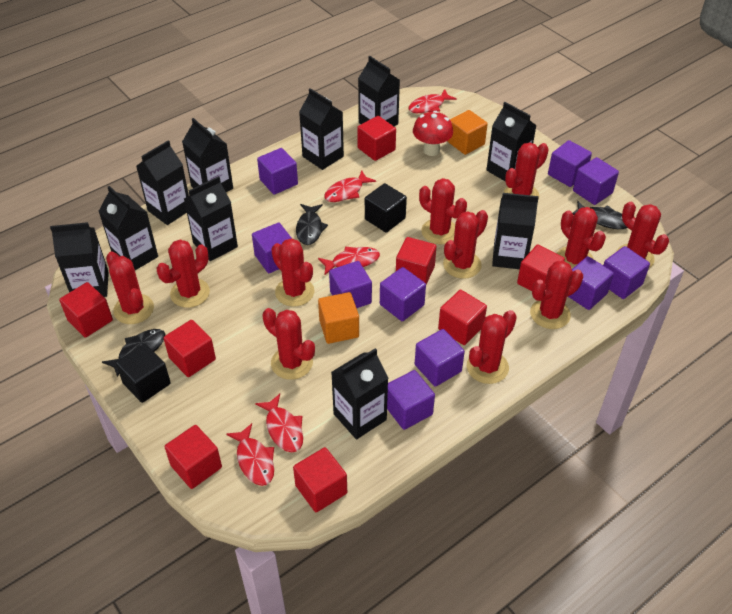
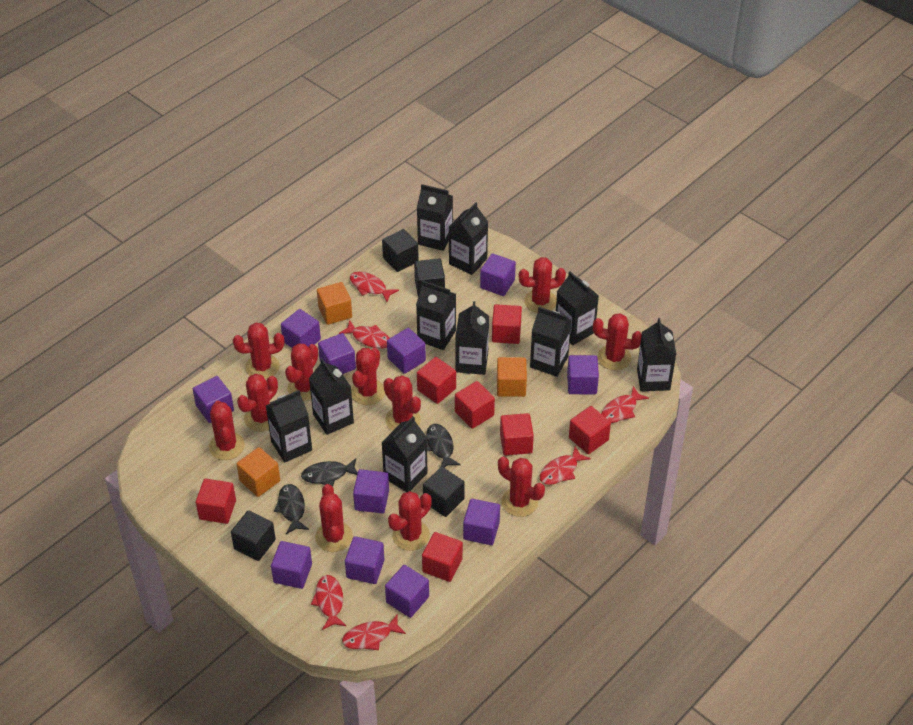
black cube: [116,344,171,403] [365,183,407,233] = 2 -> [231,510,276,561] [382,229,419,272] [414,258,445,297] [423,467,465,517] = 4
orange cube: [318,292,359,344] [447,110,488,155] = 2 -> [236,447,280,497] [317,282,352,325] [497,357,527,397] = 3
purple cube: [252,223,291,273] [257,148,298,195] [329,261,372,308] [380,267,426,321] [387,370,435,430] [415,329,465,387] [548,140,592,187] [568,256,614,310] [573,157,619,205] [603,246,650,299] = 10 -> [193,376,234,423] [271,541,312,589] [281,309,321,348] [318,333,356,374] [345,536,384,584] [353,469,389,514] [385,565,429,618] [387,328,426,374] [463,499,500,545] [480,253,516,296] [567,355,599,394] = 11
red cube: [59,282,113,338] [163,320,216,377] [165,425,222,489] [293,447,347,512] [357,116,396,161] [396,237,437,285] [438,290,487,345] [517,245,565,291] = 8 -> [195,479,236,524] [417,357,456,404] [422,532,463,582] [455,381,495,429] [492,305,522,344] [500,413,534,456] [569,406,611,454] = 7
red fish: [226,423,274,486] [255,393,303,453] [318,246,380,276] [324,171,376,202] [408,89,457,113] = 5 -> [311,575,346,630] [339,320,389,348] [342,614,406,650] [350,272,399,302] [540,446,591,485] [601,386,649,423] = 6
red mushroom: [413,111,453,156] = 1 -> none = 0

